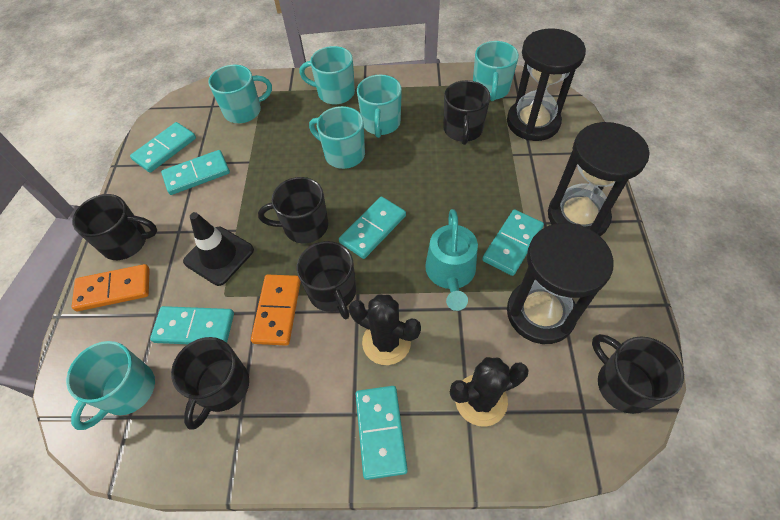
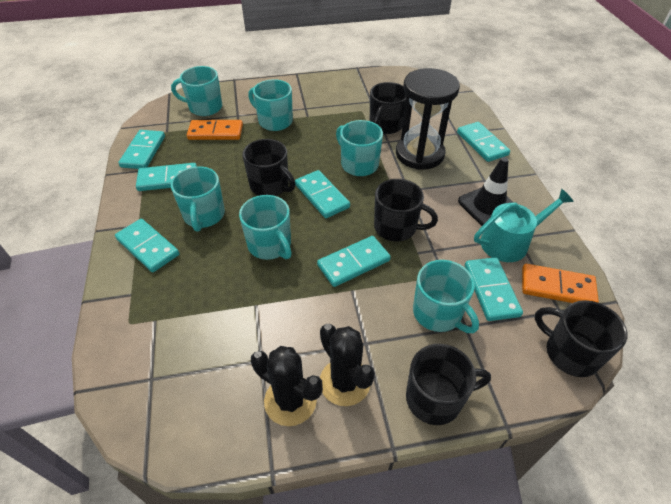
black hourglass: [507,28,586,141] [507,223,614,344] [548,122,650,236] = 3 -> [396,68,460,170] = 1
black mug: [72,194,157,260] [171,337,249,430] [258,177,328,244] [297,241,356,319] [443,80,490,145] [592,334,684,414] = 6 -> [242,139,295,196] [370,82,406,134] [374,179,438,241] [406,344,491,425] [535,300,627,377] = 5
turquoise domino: [130,122,196,173] [150,306,234,344] [161,150,230,195] [339,197,406,259] [356,386,408,480] [482,210,544,276] = 6 -> [115,219,179,272] [118,130,165,169] [136,163,197,191] [295,170,350,218] [317,236,391,287] [457,122,510,162] [465,257,523,321] = 7

